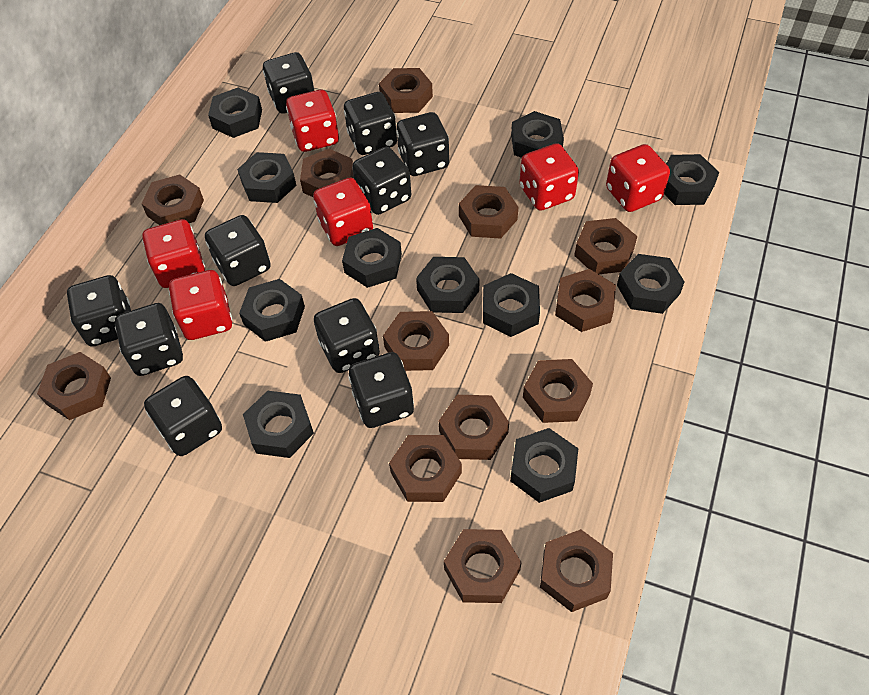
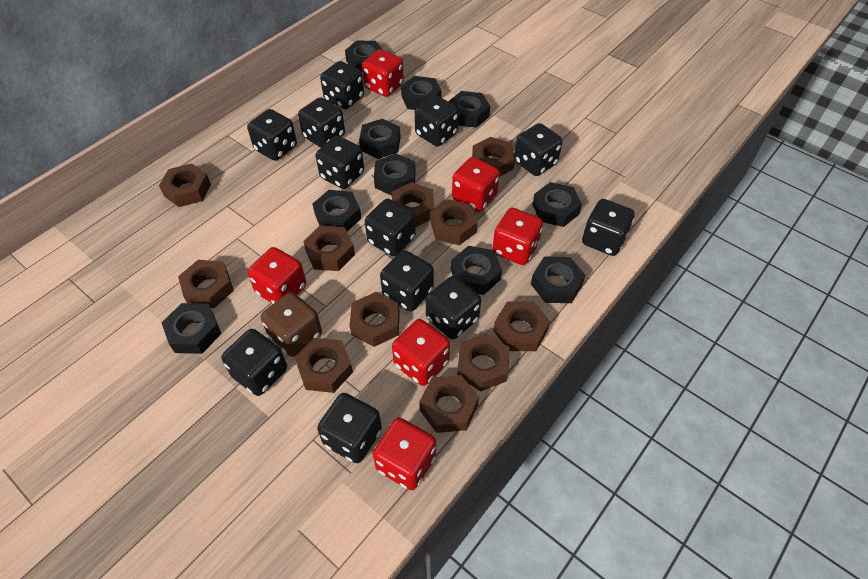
black dice: [67,275,131,346] [115,303,183,376] [144,376,222,456] [205,215,271,286] [263,52,315,114] [314,298,380,373] [344,92,397,155] [349,352,414,428] [352,147,411,215] [396,112,449,176] = 10 -> [221,329,287,396] [247,109,297,161] [298,97,345,148] [316,136,364,189] [317,393,382,463] [320,61,364,109] [365,199,416,256] [380,250,434,312] [415,95,459,146] [426,276,481,339] [514,123,563,176] [582,199,635,256] = 12
black nut: [208,88,262,138] [237,152,297,203] [239,279,305,342] [243,391,314,458] [342,228,402,288] [416,257,480,313] [483,273,540,337] [510,428,578,503] [511,111,564,158] [617,254,685,314] [664,154,719,205] = 11 -> [162,303,221,354] [313,190,361,231] [345,40,383,72] [359,119,401,159] [374,153,416,196] [401,76,442,110] [448,91,490,128] [451,246,502,295] [531,257,585,303] [533,182,582,227] = 10
brown dice: none = 0 -> [261,292,322,357] = 1
brown nut: [37,352,111,420] [142,174,204,225] [300,149,354,198] [379,68,433,113] [383,311,449,371] [389,435,462,502] [439,395,509,460] [444,529,522,603] [459,185,518,239] [523,359,593,423] [540,529,613,612] [555,269,616,332] [574,218,637,274] = 13 -> [159,163,211,207] [178,260,234,308] [294,338,353,393] [303,226,355,271] [350,292,400,347] [392,182,434,227] [419,375,479,433] [430,199,478,245] [457,333,510,392] [472,137,515,176] [493,301,550,351] = 11

